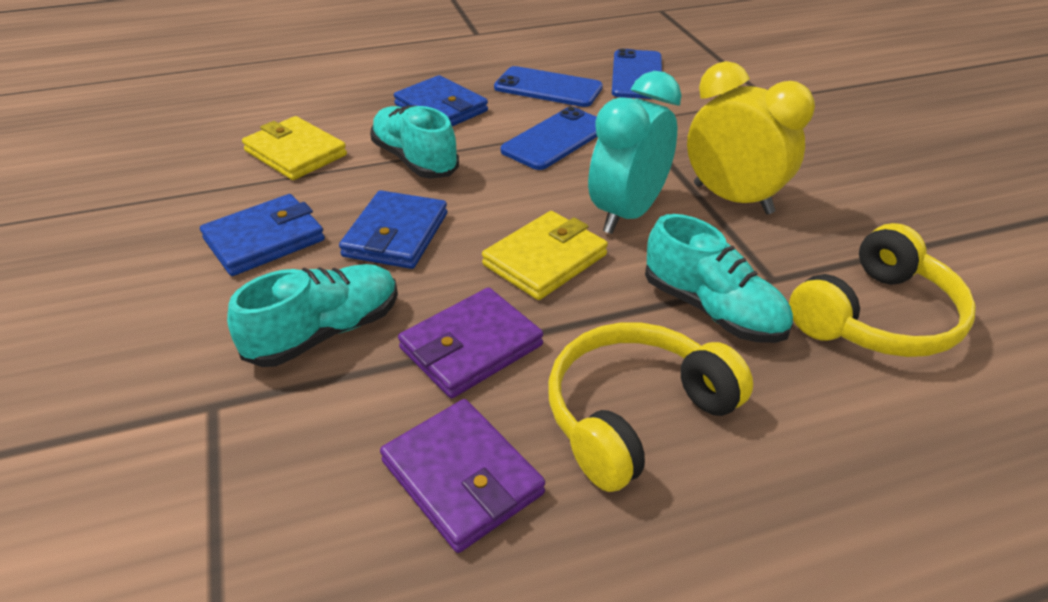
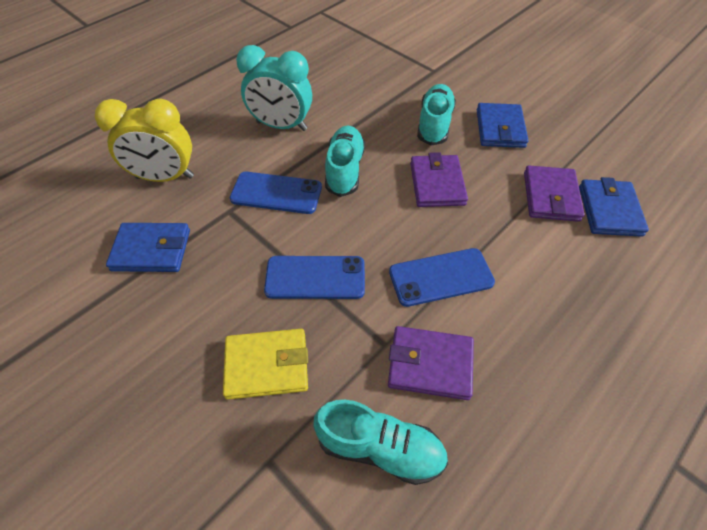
purple wallet: [380,399,545,553] [398,287,543,398] = 2 -> [388,326,474,400] [410,152,468,207] [524,165,584,222] = 3
yellow headphones: [548,322,753,492] [789,223,976,357] = 2 -> none = 0
yellow wallet: [242,116,347,180] [482,211,608,300] = 2 -> [223,329,308,400] = 1

